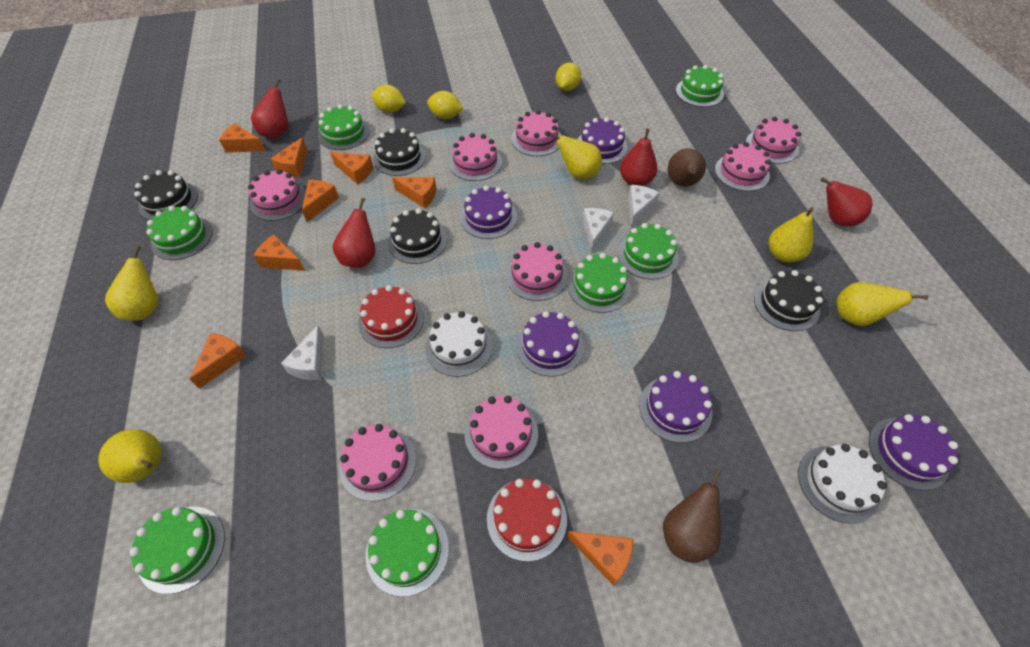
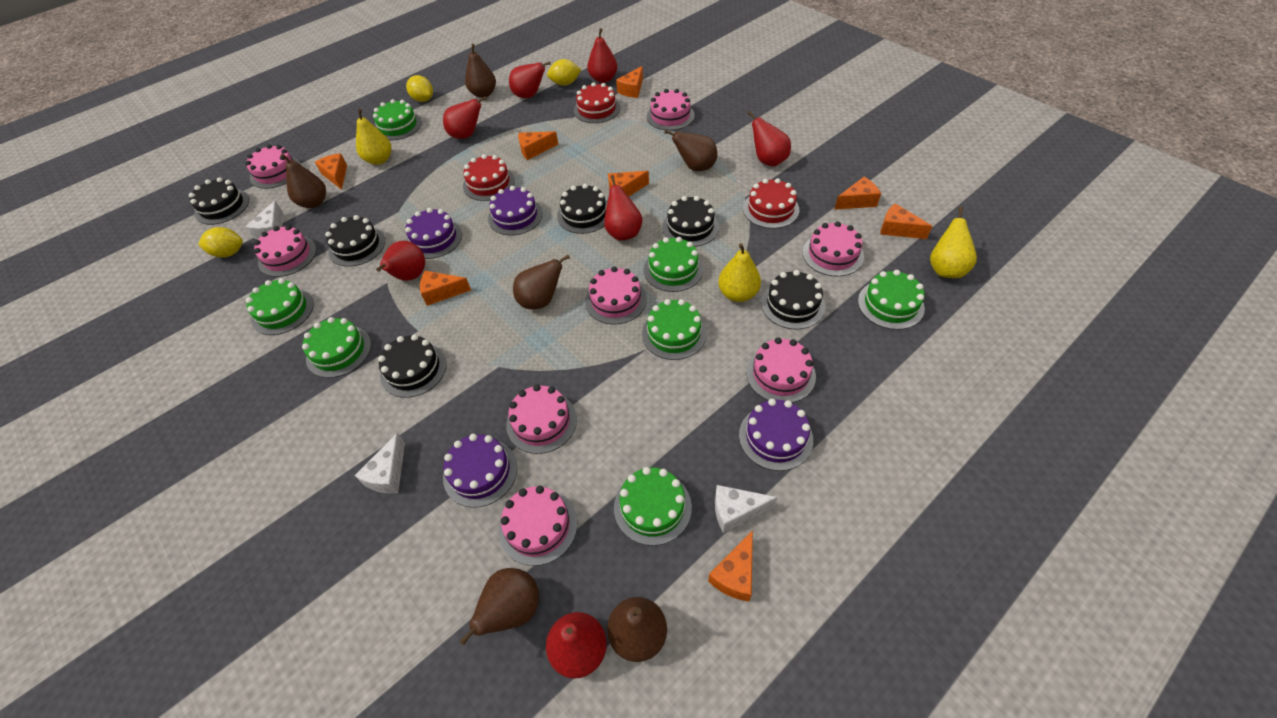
black cake: [134,170,198,220] [373,128,426,176] [388,209,447,264] [754,270,823,331] = 4 -> [189,177,249,225] [325,215,385,267] [378,334,447,398] [557,184,607,234] [662,196,719,247] [761,270,826,330] = 6
brown pear: [663,469,722,563] [668,148,706,187] = 2 -> [281,153,326,208] [460,568,539,645] [465,44,496,98] [513,255,570,309] [607,597,667,662] [664,130,718,171] = 6
purple cake: [460,186,517,239] [516,311,584,377] [578,117,627,164] [639,371,712,443] [869,414,958,490] = 5 -> [405,208,462,259] [443,434,517,508] [488,186,543,236] [739,399,813,471] = 4
red cake: [358,285,424,348] [487,478,567,562] = 2 -> [463,154,515,201] [574,82,620,123] [743,178,799,229] = 3
red pear: [251,79,288,139] [333,198,375,268] [620,128,657,186] [820,177,873,226] = 4 -> [376,240,425,281] [443,96,487,139] [509,61,551,98] [546,612,607,679] [587,28,618,83] [604,175,642,241] [747,111,791,167] = 7
white cake: [425,311,493,377] [798,444,887,524] = 2 -> none = 0
yellow pear: [98,429,162,483] [105,246,158,321] [549,132,602,179] [769,207,814,263] [837,282,929,326] = 5 -> [356,109,392,165] [718,243,761,302] [930,207,977,278] = 3

